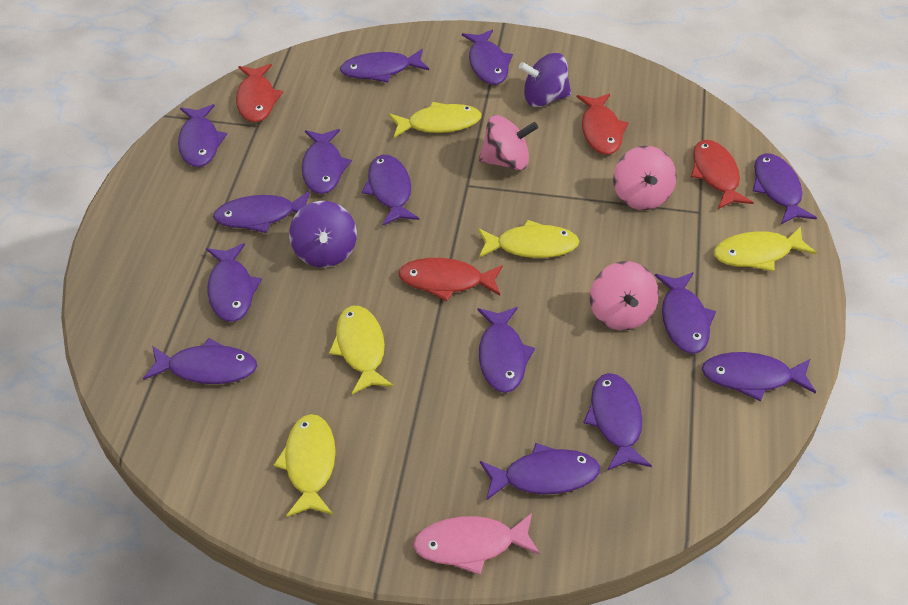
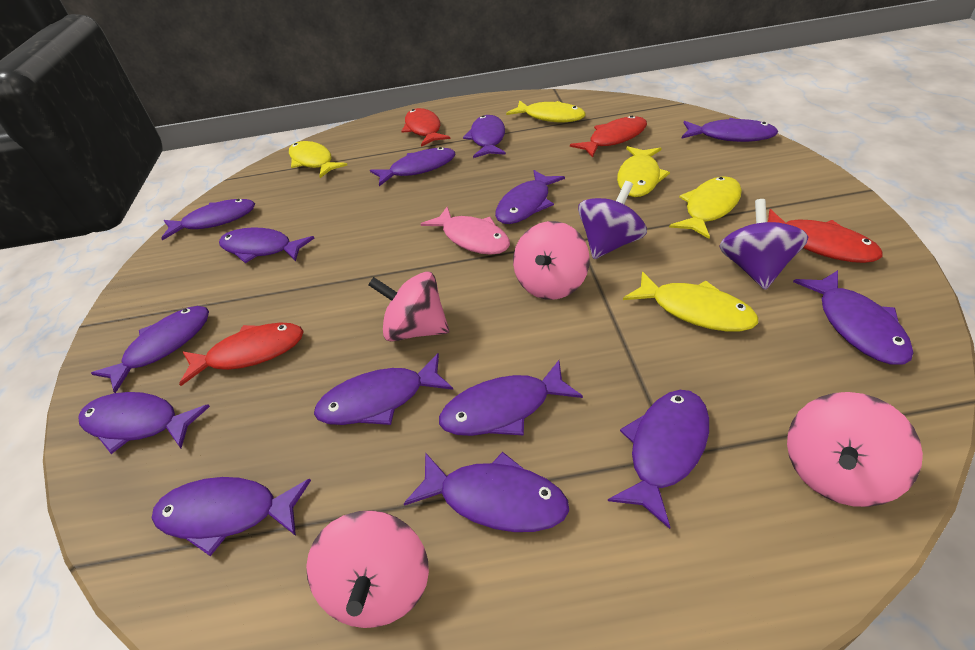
pink spinning top: [479,115,538,170] [590,261,659,330] [613,146,676,210] = 3 -> [306,510,429,628] [368,271,449,342] [513,221,590,300] [787,392,923,507] = 4

